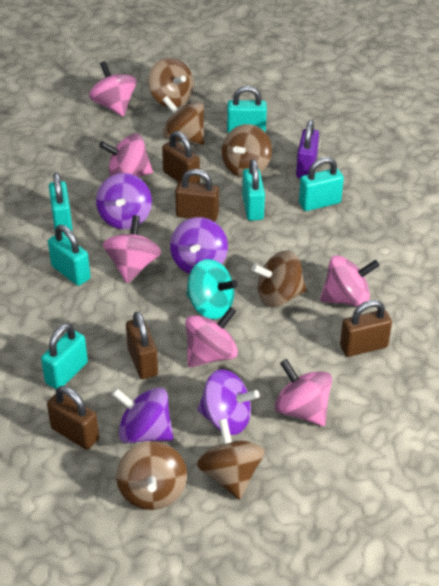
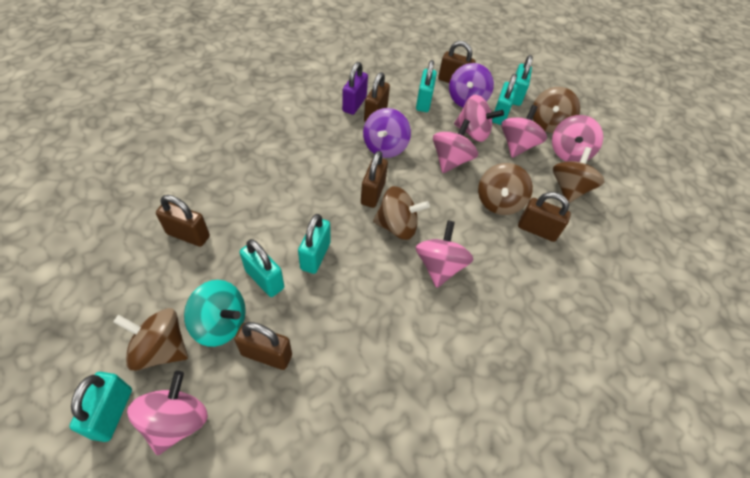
brown padlock: [47,386,99,450] [126,311,158,379] [162,131,200,183] [175,169,219,221] [340,300,392,357] = 5 -> [156,195,210,247] [234,322,292,370] [361,151,388,208] [364,72,390,122] [438,41,475,83] [518,192,571,242] = 6
brown spinning top: [116,441,187,510] [148,58,194,107] [163,96,204,145] [197,419,265,500] [222,124,272,178] [251,250,306,307] = 6 -> [113,308,188,371] [373,186,430,240] [478,163,533,215] [533,87,580,133] [553,147,604,203] = 5
purple spinning top: [96,173,152,229] [112,387,174,443] [170,217,228,274] [197,369,260,435] = 4 -> [363,108,411,158] [449,63,494,108] = 2

